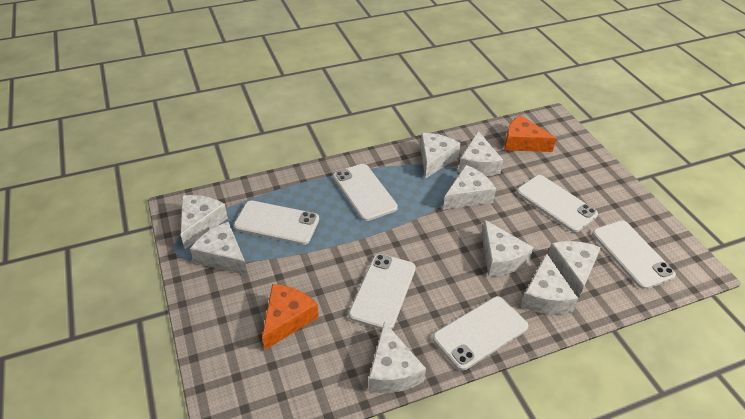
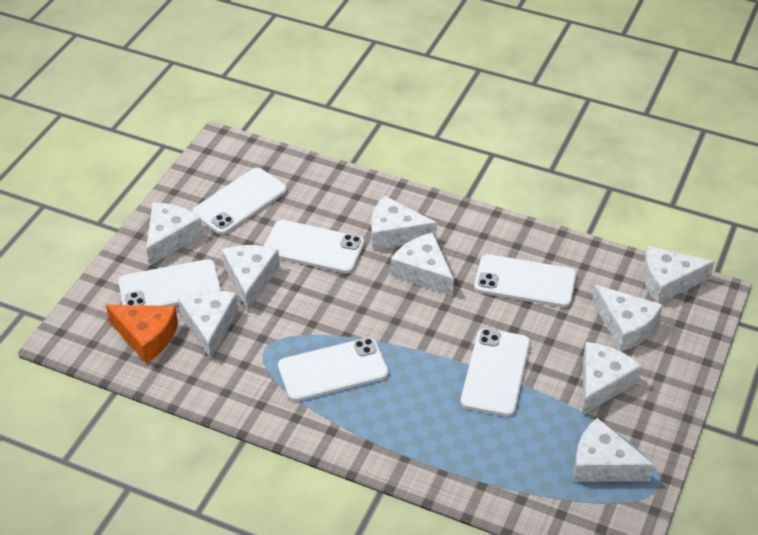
orange cheese: [262,284,319,350] [505,115,557,152] = 2 -> [106,305,178,363] = 1

